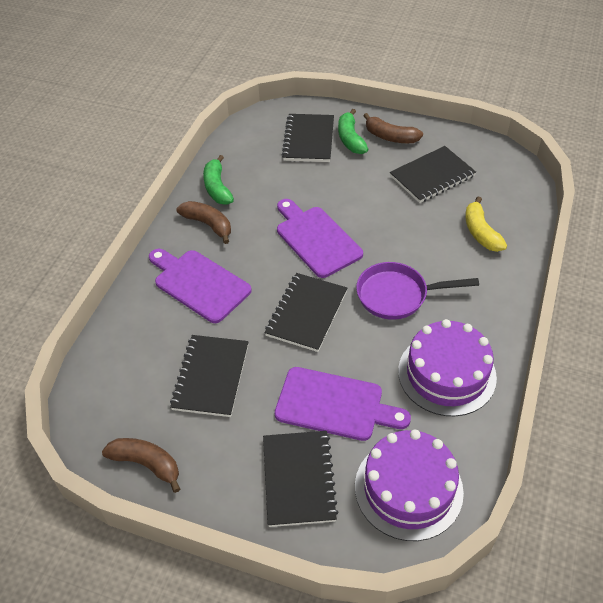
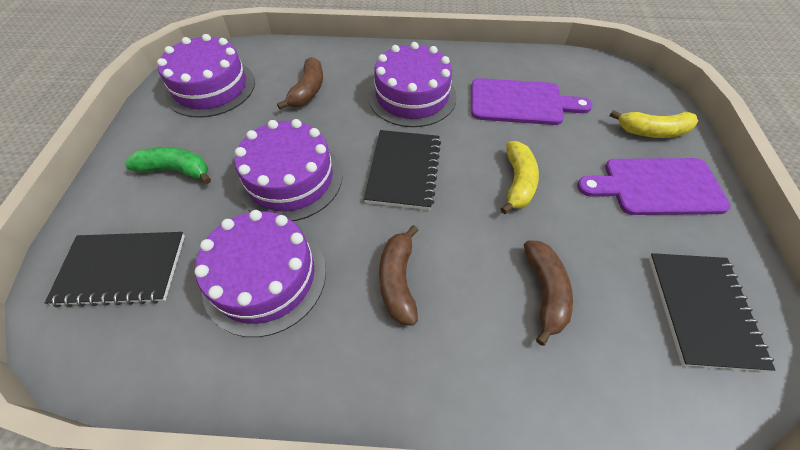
black notebook: [170,335,249,417] [263,431,339,527] [264,273,347,352] [282,114,334,162] [390,146,476,203] = 5 -> [45,232,185,307] [364,130,441,210] [649,253,775,372] = 3
green banana: [203,155,234,205] [338,109,369,154] = 2 -> [125,147,211,184] = 1
purple cake: [355,430,464,541] [398,319,497,416] = 2 -> [157,34,255,118] [194,210,326,337] [234,119,342,221] [368,42,457,127] = 4
purple cutting board: [149,249,252,323] [275,367,411,441] [277,199,363,278] = 3 -> [471,78,593,125] [577,158,731,215] = 2
purple pan: [356,262,479,320] = 1 -> none = 0
yellow banana: [465,196,507,252] = 1 -> [501,141,539,214] [609,110,698,138] = 2

